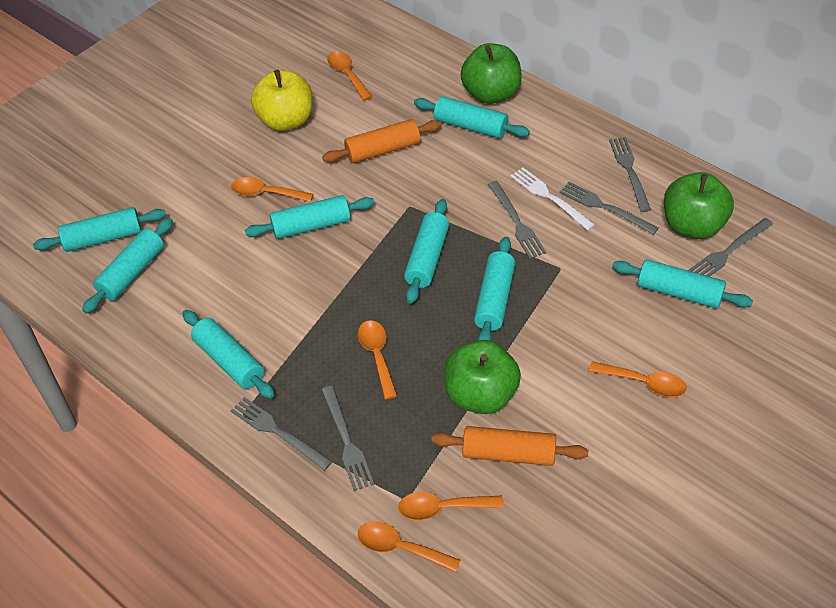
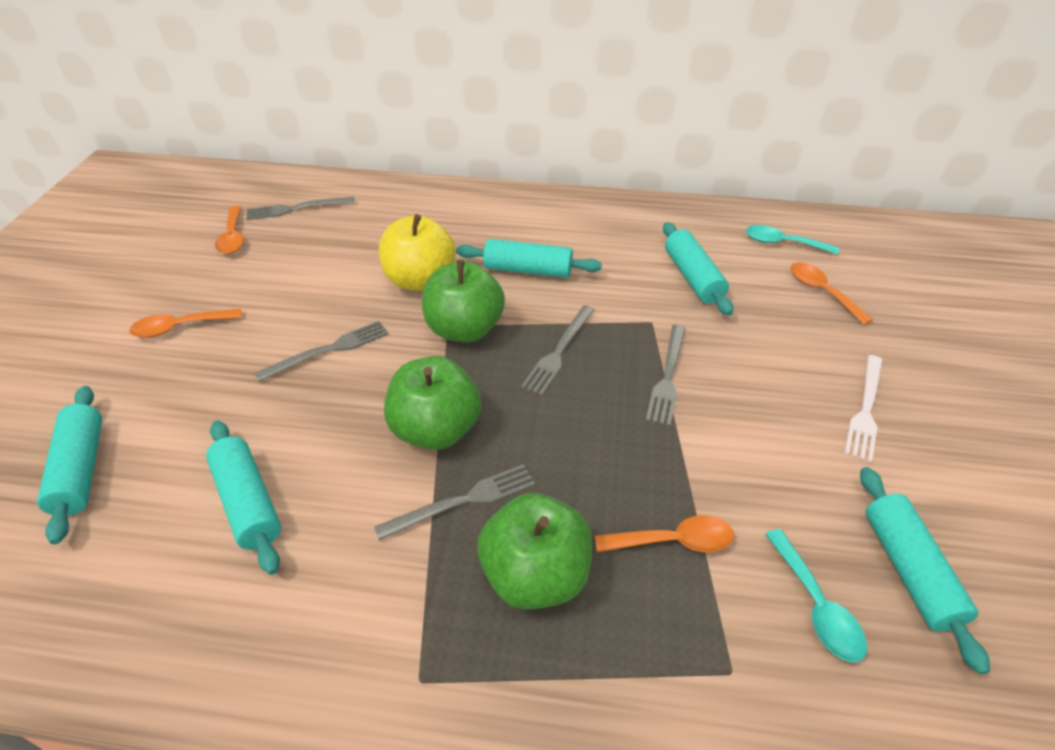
grey fork: [231,397,332,471] [321,386,374,491] [488,181,546,259] [559,181,659,235] [609,137,651,212] [688,218,773,276] = 6 -> [246,197,355,220] [254,321,388,382] [374,464,535,541] [521,305,595,395] [646,325,686,426] = 5
orange rolling pin: [322,119,441,163] [431,426,588,466] = 2 -> none = 0
orange spoon: [231,177,313,202] [327,51,372,100] [358,320,397,400] [358,522,460,573] [398,492,503,520] [589,361,687,397] = 6 -> [129,309,242,338] [215,206,244,254] [595,515,734,552] [790,262,873,325] = 4
turquoise rolling pin: [33,207,166,252] [82,218,173,314] [182,310,275,399] [245,195,375,239] [404,199,449,304] [414,96,530,138] [474,237,515,341] [612,259,753,308] = 8 -> [37,386,102,544] [206,421,281,575] [456,239,602,278] [663,222,733,315] [860,467,990,675] = 5
turquoise spoon: none = 0 -> [746,225,839,255] [765,529,867,663] = 2

